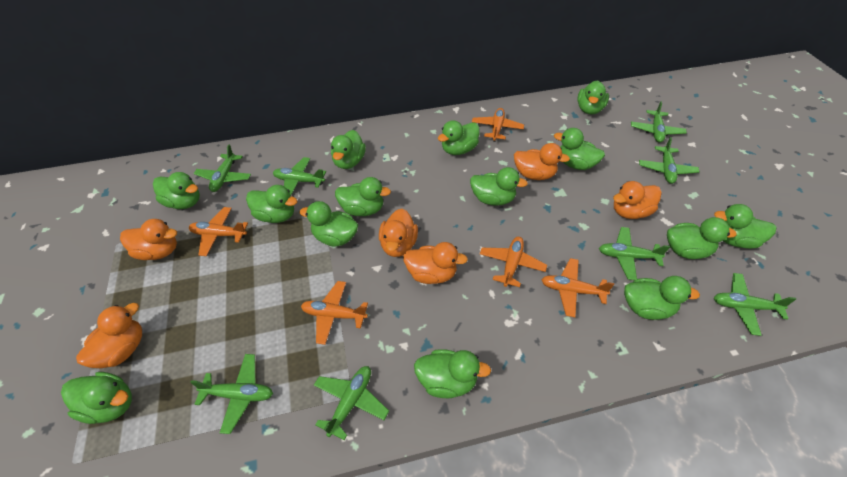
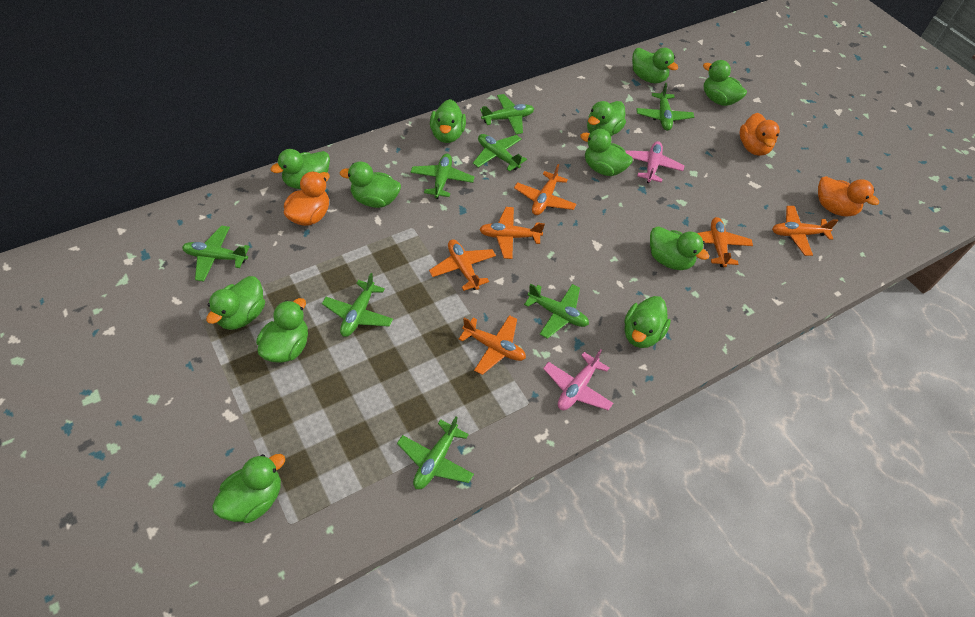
green duck: [61,372,132,424] [153,172,200,209] [246,185,298,223] [300,201,358,247] [331,130,366,169] [335,177,391,216] [414,349,491,398] [438,120,479,155] [470,167,528,206] [554,128,605,170] [577,80,609,114] [624,276,700,320] [667,217,737,259] [714,204,776,249] = 14 -> [206,276,265,330] [212,454,285,523] [256,298,308,363] [270,149,330,189] [340,161,401,208] [430,99,466,143] [580,129,633,176] [587,101,626,136] [624,296,671,348] [632,48,678,83] [650,226,709,270] [703,60,747,106] = 12
orange duck: [76,303,142,368] [120,219,177,260] [379,209,418,257] [403,242,468,284] [514,143,570,180] [613,181,662,219] = 6 -> [284,171,330,226] [740,113,780,156] [818,176,879,217] = 3
orange plane: [189,207,248,256] [301,281,368,345] [472,108,524,142] [480,237,547,287] [542,258,614,317] = 5 -> [429,239,496,291] [459,315,526,375] [479,207,545,259] [514,164,576,215] [697,217,753,267] [772,206,838,256] = 6
pink plane: none = 0 -> [543,349,613,410] [625,141,684,183] = 2

